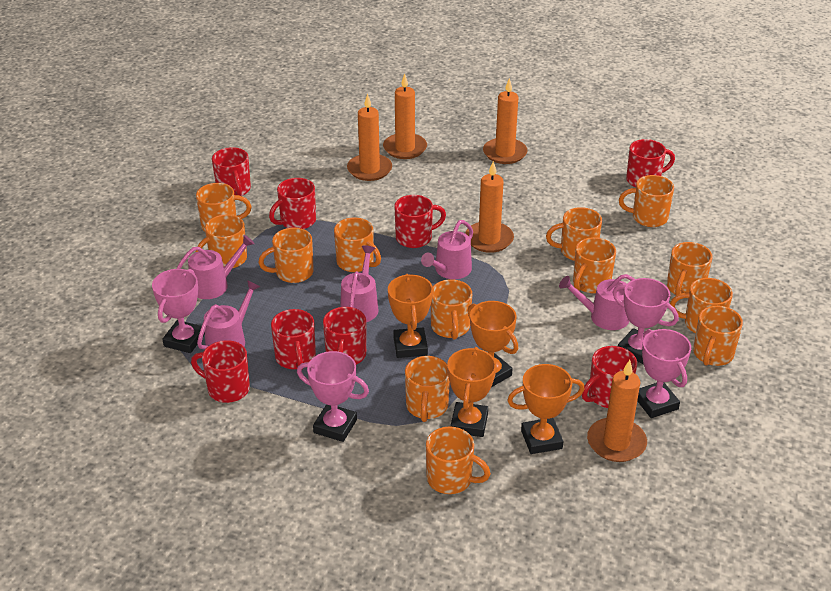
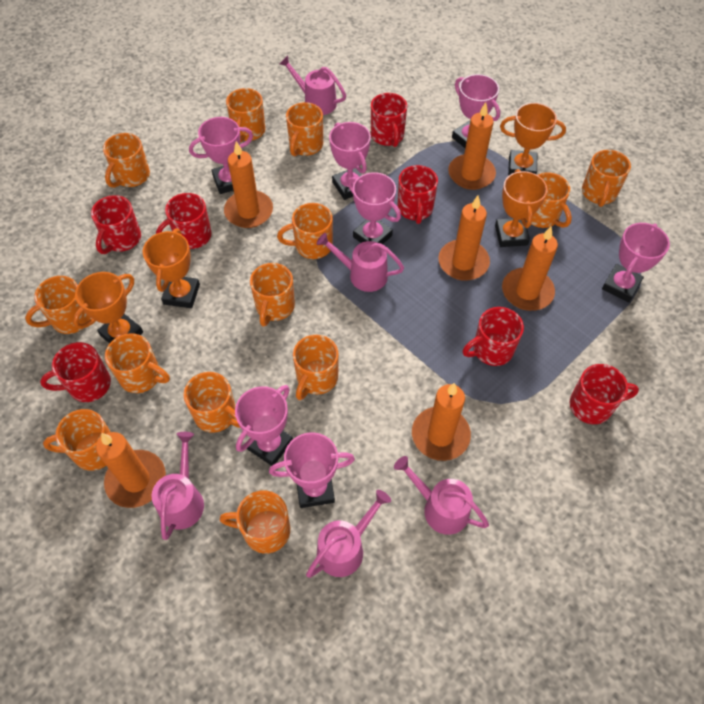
orange candle: [347,94,392,181] [383,74,427,159] [465,161,514,253] [483,78,528,164] [587,360,647,462] = 5 -> [96,432,166,508] [224,141,273,228] [412,383,471,461] [438,195,490,281] [448,102,496,190] [502,227,558,311] = 6
pink trophy: [152,269,205,353] [297,351,369,442] [613,278,679,365] [637,329,691,418] = 4 -> [189,117,253,194] [235,385,293,466] [269,432,355,508] [329,122,371,200] [348,172,401,244] [452,74,500,148] [602,223,670,302] = 7
red mug: [191,340,250,403] [212,147,251,196] [269,178,316,229] [271,309,316,370] [323,307,366,365] [395,195,446,248] [582,346,637,408] [626,139,675,188] = 8 -> [40,342,111,402] [91,195,141,254] [156,193,212,249] [371,93,407,147] [397,165,438,224] [463,307,524,366] [569,364,639,424] = 7

